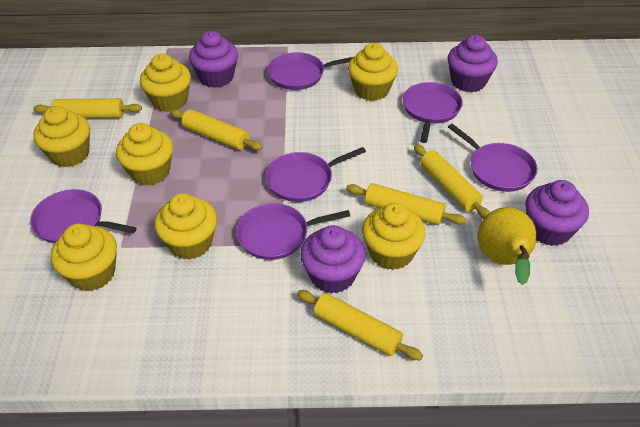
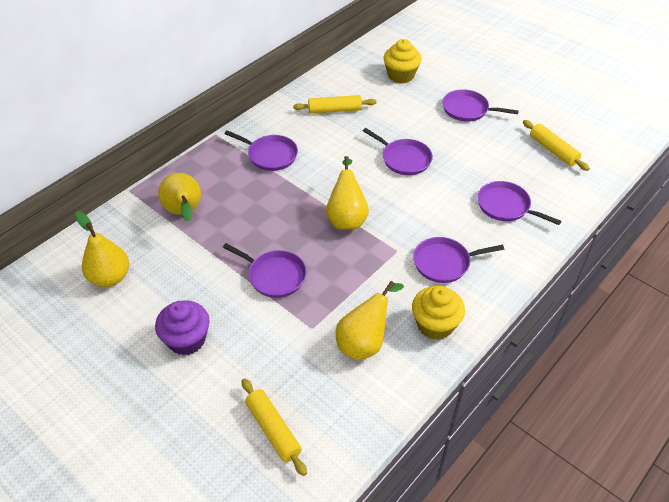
purple cupcake: [189,31,238,88] [300,225,366,293] [448,35,498,92] [525,180,589,246] = 4 -> [155,301,210,355] = 1
yellow cupcake: [33,106,90,167] [51,223,117,291] [116,123,173,186] [140,54,191,112] [154,193,217,260] [348,43,398,101] [362,203,426,270] = 7 -> [384,39,422,84] [412,286,465,340] = 2
yellow pear: [477,207,537,285] = 1 -> [75,211,129,287] [158,173,201,222] [326,156,369,230] [336,281,404,360] = 4
yellow rolling pin: [33,98,142,118] [170,109,263,150] [297,290,423,360] [346,183,466,225] [414,144,490,219] = 5 -> [242,378,307,476] [293,95,376,114] [523,120,590,171] = 3

